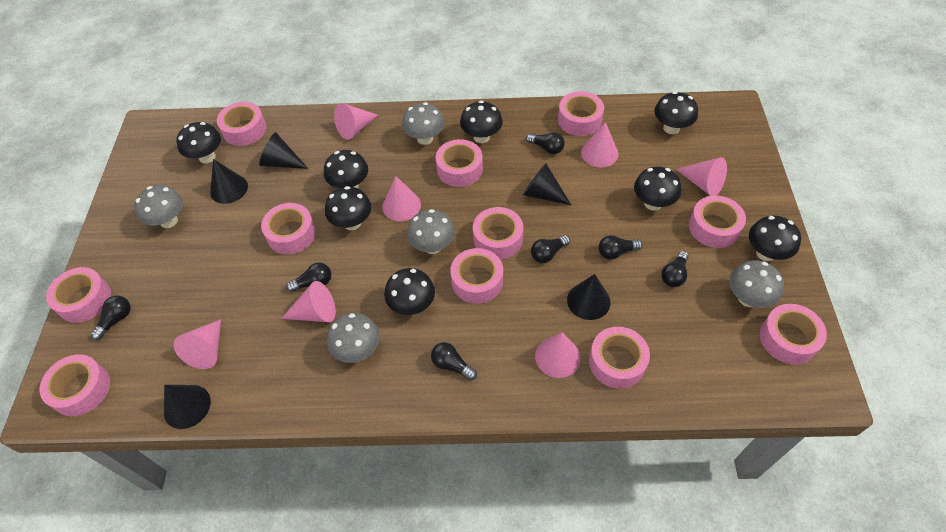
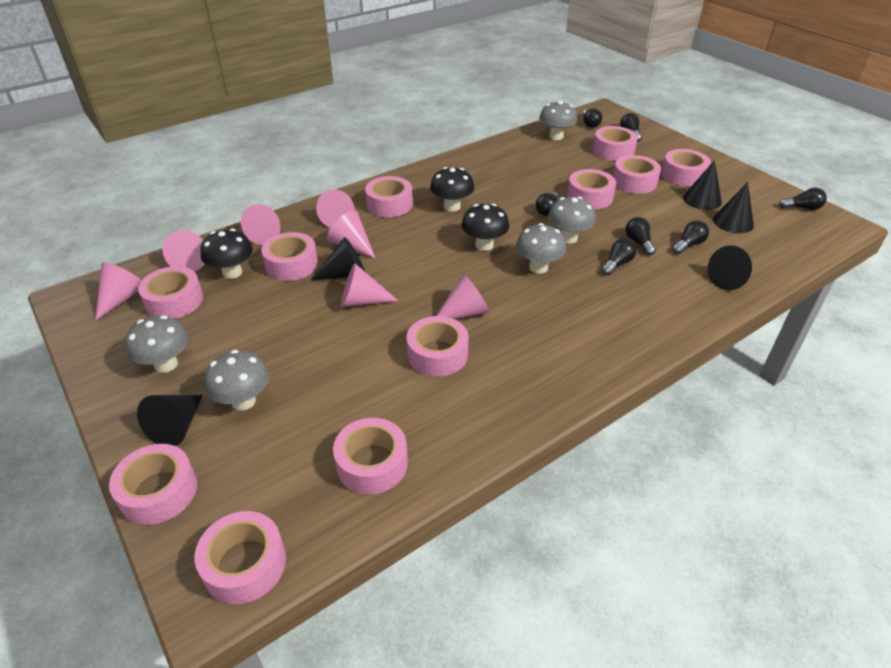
black mushroom: [176,122,221,164] [324,150,368,188] [325,186,371,230] [384,268,435,315] [460,101,503,143] [634,167,681,211] [654,91,698,134] [749,216,801,261] = 8 -> [201,229,253,279] [430,167,474,212] [461,204,509,251] = 3

